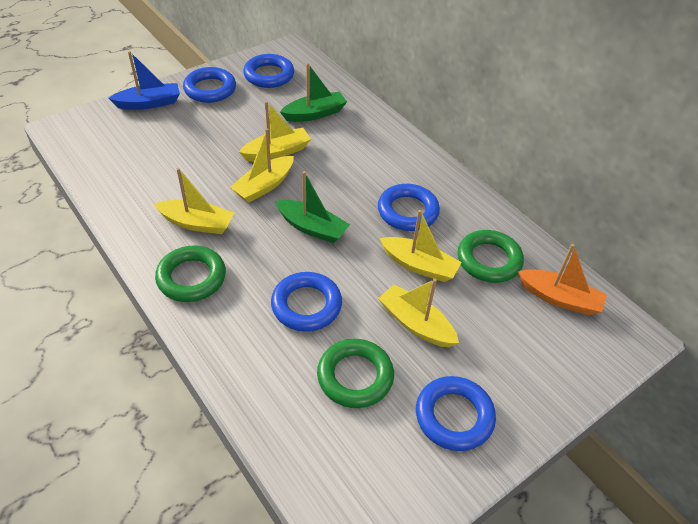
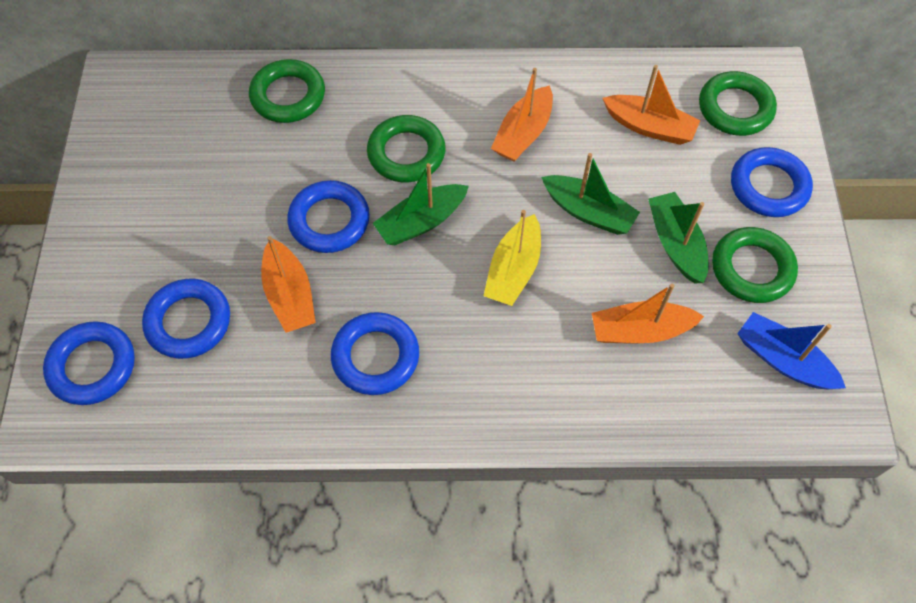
green boat: [275,171,350,243] [280,63,347,122] = 2 -> [373,163,469,245] [541,153,640,235] [648,192,709,283] = 3
green ring: [155,245,226,302] [317,339,394,408] [458,230,524,283] = 3 -> [249,59,325,123] [367,115,446,182] [699,71,777,136] [712,227,798,303] = 4
orange boat: [518,244,607,315] = 1 -> [261,236,316,333] [491,68,553,162] [592,284,704,344] [602,65,700,145] = 4
yellow boat: [154,168,234,234] [230,129,294,203] [239,101,311,162] [378,279,459,348] [379,210,462,282] = 5 -> [483,210,541,306] = 1

